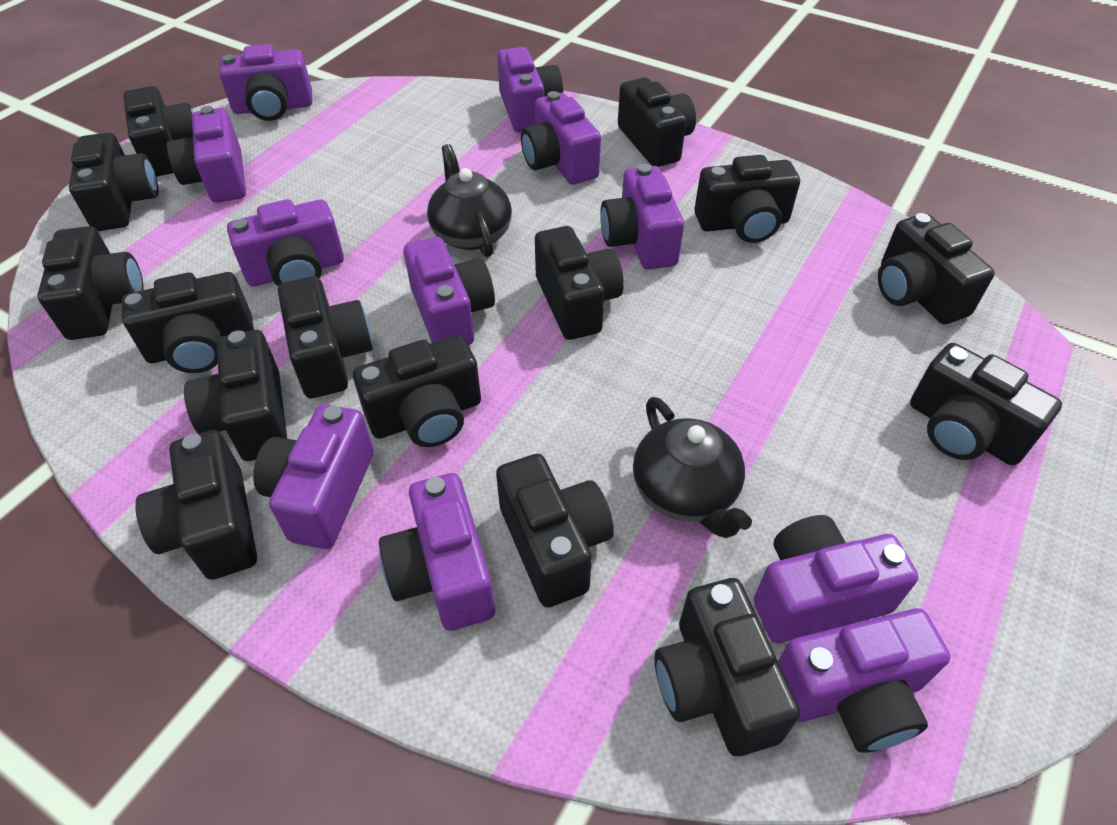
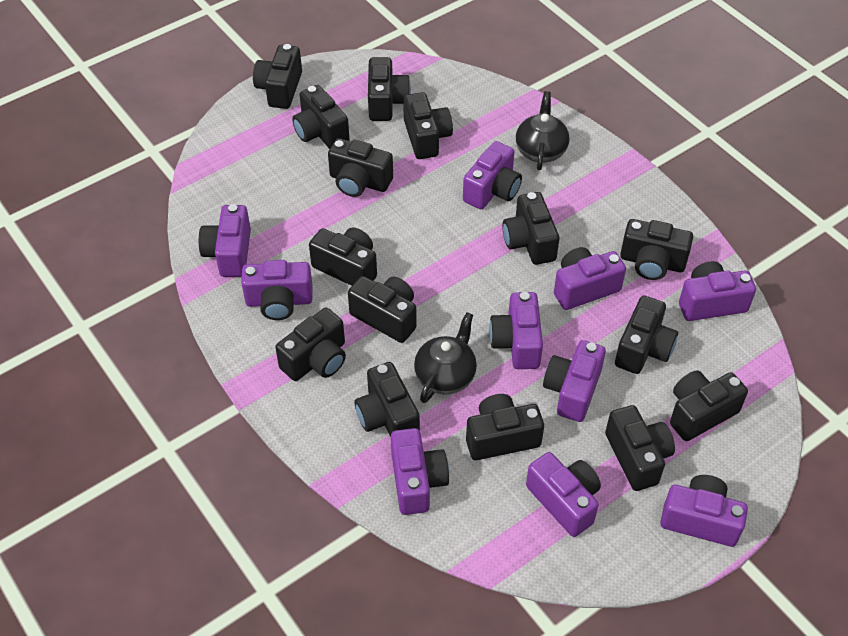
purple camera: [167,106,246,203] [219,44,312,121] [227,199,344,287] [253,404,374,549] [379,473,495,631] [404,237,495,345] [497,47,563,133] [521,91,601,184] [600,164,684,270] [754,515,918,643] [778,608,950,753] = 11 -> [199,204,251,277] [241,260,313,320] [391,428,449,515] [463,141,522,209] [489,292,543,369] [526,452,601,537] [543,340,606,422] [554,247,626,310] [660,475,748,547] [679,261,756,321] = 10

